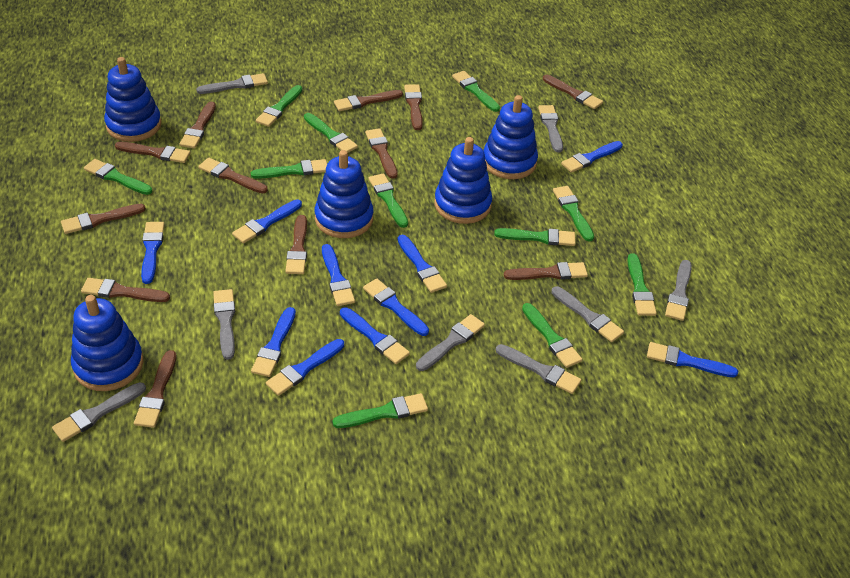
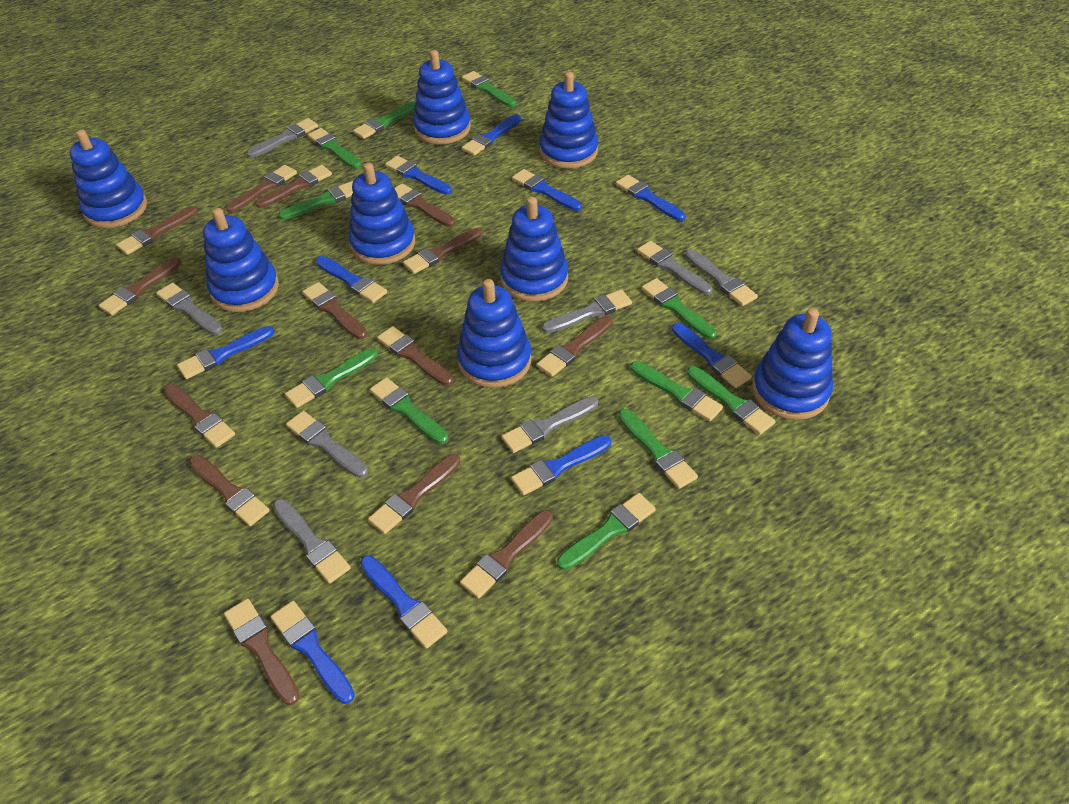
blue stacking toy: [71,295,144,391] [104,57,161,142] [314,150,374,238] [434,137,492,224] [483,95,538,179] = 5 -> [70,129,147,228] [203,208,279,312] [349,163,415,265] [413,50,471,144] [457,279,532,388] [500,197,568,302] [539,72,598,169] [752,308,833,420] = 8
brown brush: [61,204,146,234] [81,278,170,302] [115,141,191,163] [134,350,176,428] [180,102,216,148] [198,158,268,194] [285,215,307,274] [334,90,403,111] [365,128,398,179] [404,84,423,130] [504,262,588,280] [543,75,603,109] = 12 -> [99,257,181,315] [116,206,198,255] [164,384,235,448] [189,455,269,526] [224,599,299,705] [226,165,297,213] [255,165,332,208] [302,282,367,339] [368,454,461,534] [377,326,454,386] [395,183,455,227] [403,228,482,274] [460,510,553,598] [536,316,613,377] = 14

